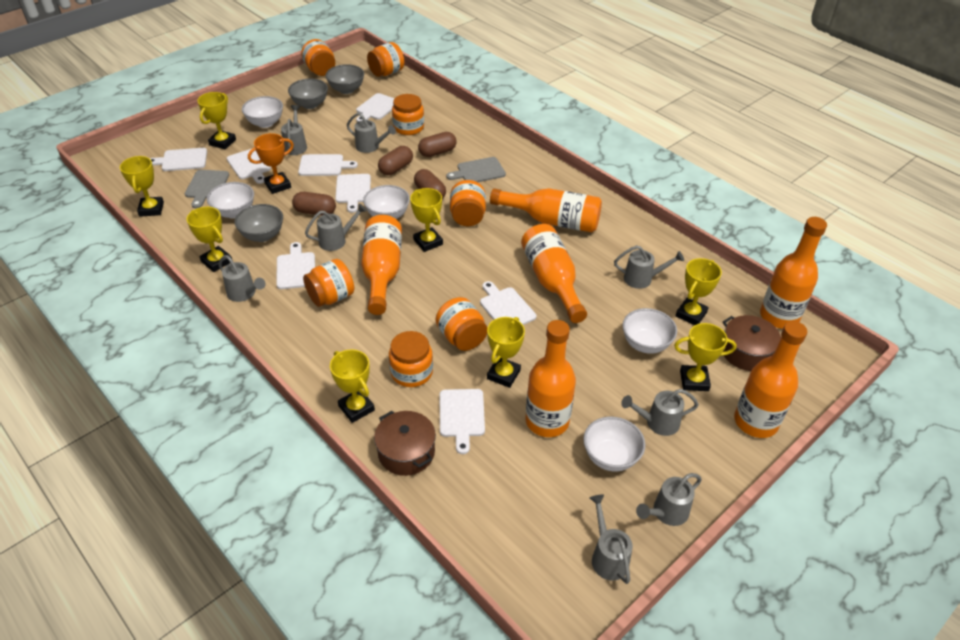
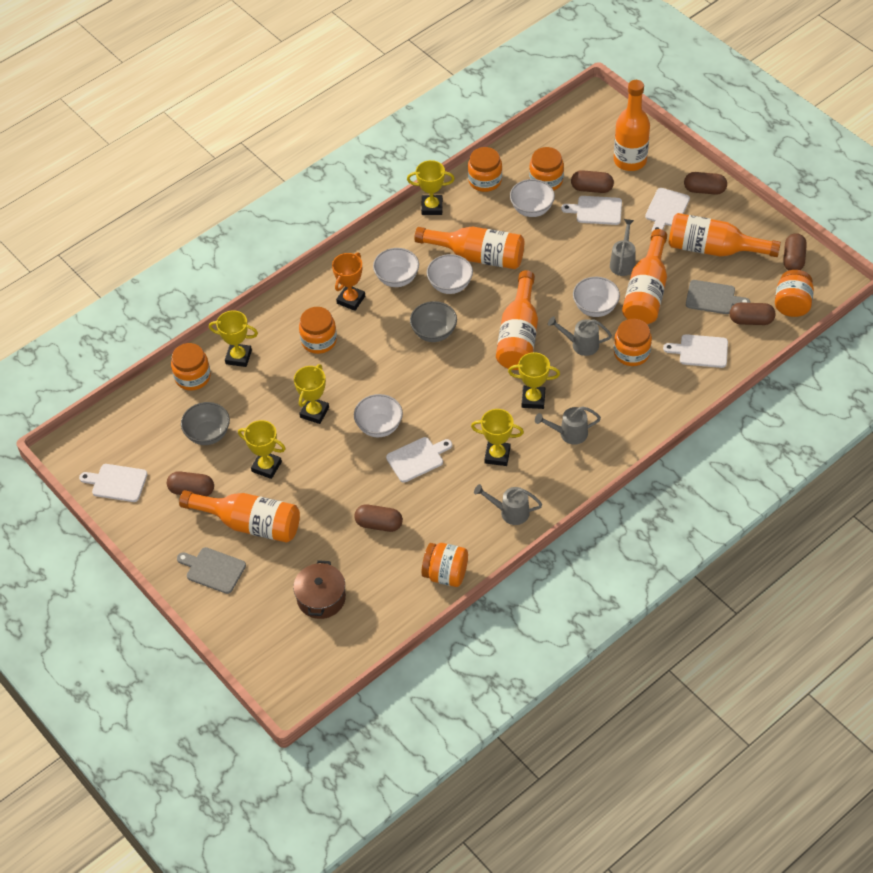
brown capsule: [292,192,336,216] [378,146,413,175] [414,169,446,199] [418,132,456,157] = 4 -> [167,471,214,496] [354,504,403,532] [571,170,614,193] [684,172,727,195] [730,302,776,325] [783,233,807,270] = 6
brown pot: [374,411,436,476] [722,315,781,371] = 2 -> [293,560,346,619] = 1
grey bowl: [235,204,283,242] [288,79,328,109] [326,64,364,94] = 3 -> [181,402,230,445] [410,301,457,342] = 2
grey watering can: [218,255,266,302] [281,105,307,155] [305,203,367,251] [347,113,396,153] [590,495,633,584] [614,245,684,289] [621,389,699,436] [636,473,702,526] = 8 -> [474,484,542,525] [535,406,601,445] [548,316,612,356] [610,219,635,276] = 4
white cutting board: [150,148,207,171] [227,148,271,184] [276,242,315,289] [298,154,358,176] [335,174,371,213] [356,93,395,122] [440,389,485,454] [480,281,536,325] = 8 -> [79,464,148,502] [386,437,452,483] [561,196,622,225] [645,188,690,232] [663,334,728,368] = 5
yellow trophy: [120,156,164,217] [187,207,232,272] [198,92,236,149] [330,349,375,423] [410,188,443,252] [487,317,525,388] [674,323,736,391] [675,258,722,325] = 8 -> [209,310,258,367] [238,420,286,479] [294,364,329,424] [407,160,455,215] [471,409,524,466] [508,352,560,409] = 6

